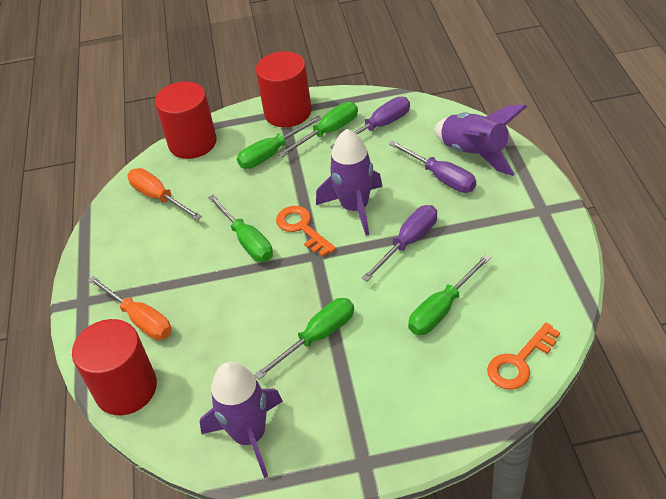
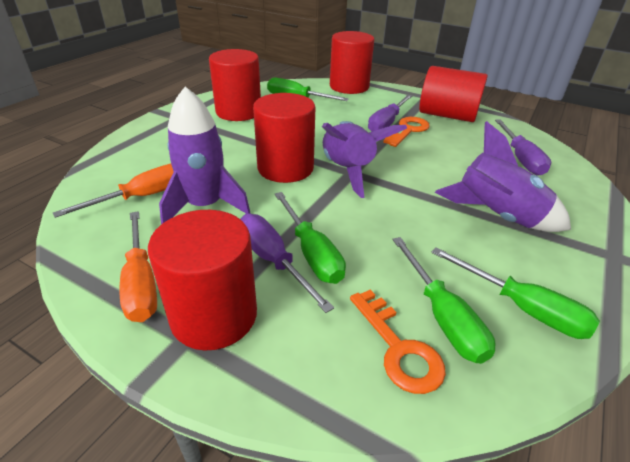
green screwdriver: [208,195,273,262] [237,116,322,169] [254,298,354,380] [278,102,358,157] [408,254,491,335] = 5 -> [267,78,349,101] [275,192,346,284] [392,237,496,364] [431,247,600,339] = 4
red cylinder: [72,319,157,415] [155,81,217,159] [256,51,312,127] = 3 -> [148,210,257,351] [209,49,261,121] [253,93,315,183] [330,31,374,94] [419,66,488,122] = 5

